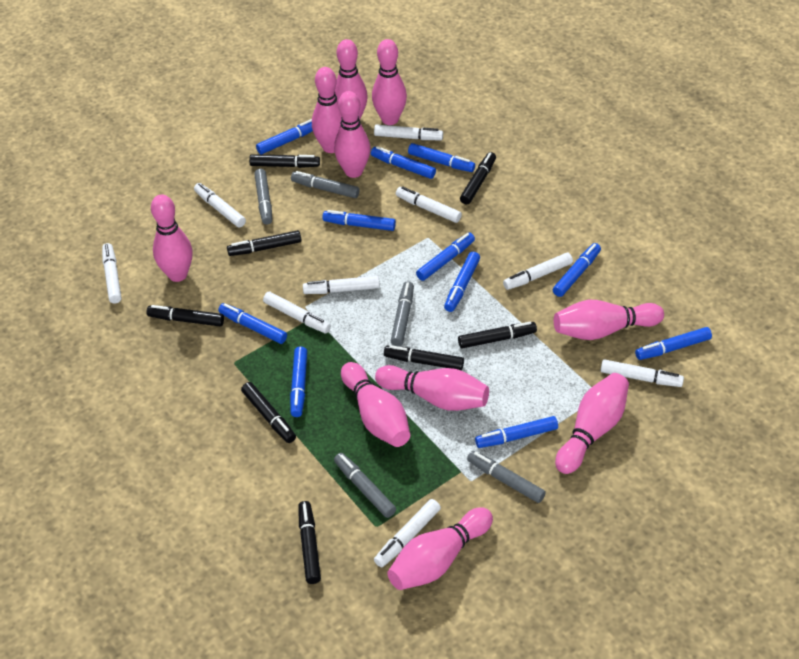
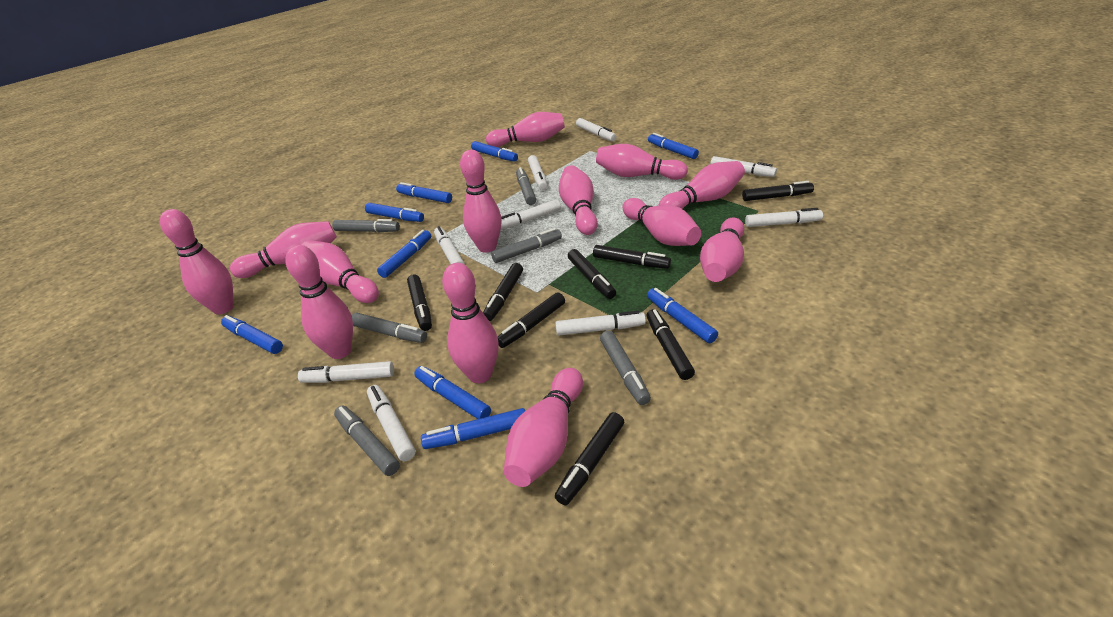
blue marker: [218,303,287,344] [256,119,313,154] [290,346,307,417] [322,210,396,231] [371,146,436,179] [408,143,475,172] [416,233,475,281] [444,252,480,312] [475,416,558,448] [553,243,601,297] [635,327,712,360] = 11 -> [221,315,283,354] [365,203,424,222] [377,230,431,278] [396,182,452,203] [414,366,491,419] [421,408,525,449] [471,141,518,162] [647,288,718,343] [648,133,699,159] = 9
grey marker: [254,169,272,225] [291,171,360,198] [334,453,396,518] [391,281,414,346] [467,450,546,503] = 5 -> [332,219,400,232] [334,406,400,476] [352,313,427,343] [491,228,562,263] [516,167,536,205] [600,331,651,405] = 6
pink bowling pin: [151,195,192,282] [312,67,342,153] [334,91,370,178] [335,39,368,120] [341,362,410,447] [372,39,407,125] [375,365,489,411] [387,507,493,590] [554,300,664,340] [555,373,629,474] = 10 -> [160,209,234,314] [230,221,337,278] [285,245,353,359] [301,240,379,303] [442,263,499,383] [460,150,502,253] [486,112,565,147] [504,368,583,487] [559,165,598,235] [596,144,688,180] [623,198,701,246] [658,161,745,209] [700,217,744,282] = 13

